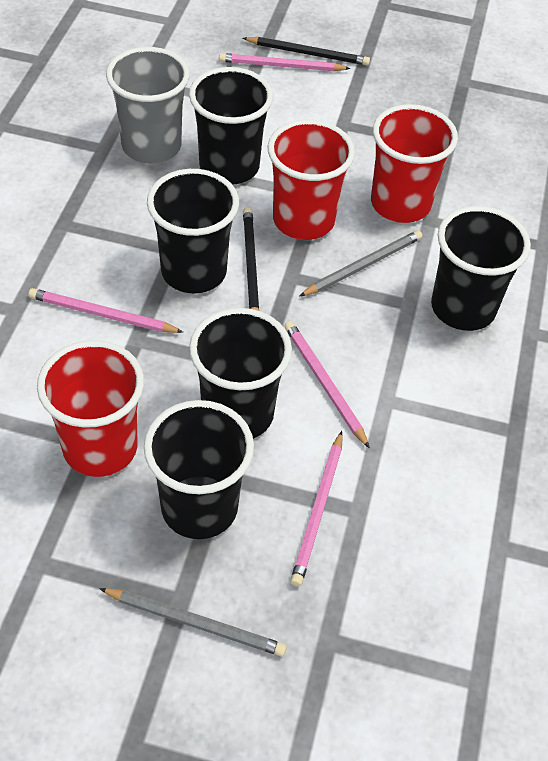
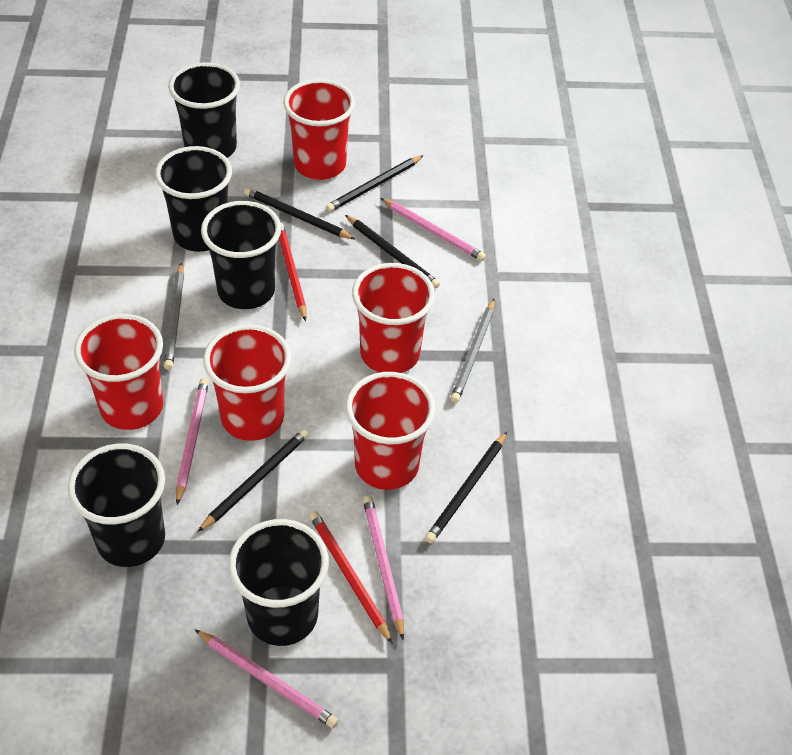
black pencil: [243,37,370,66] [243,207,259,311] = 2 -> [198,429,309,532] [244,187,355,239] [326,155,424,212] [345,215,440,289] [425,432,507,543] = 5
grey cup: [106,47,190,164] = 1 -> none = 0
red cup: [37,340,144,477] [268,119,355,240] [371,104,458,223] = 3 -> [74,314,163,430] [203,325,291,441] [283,79,355,180] [345,372,436,490] [352,263,435,373] = 5
red pencil: none = 0 -> [279,222,306,321] [309,511,393,644] = 2

